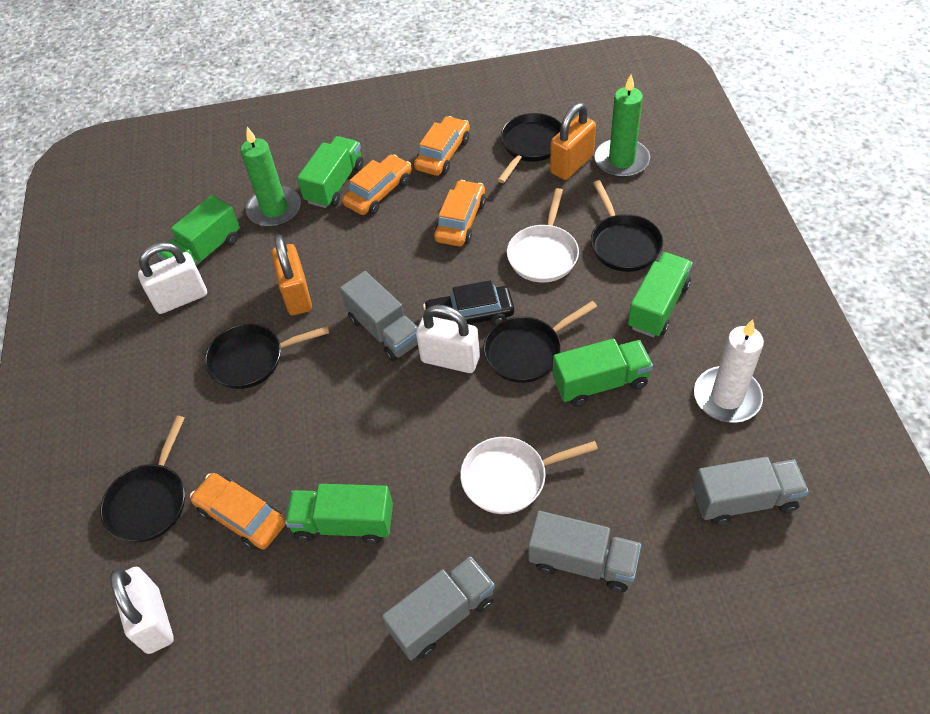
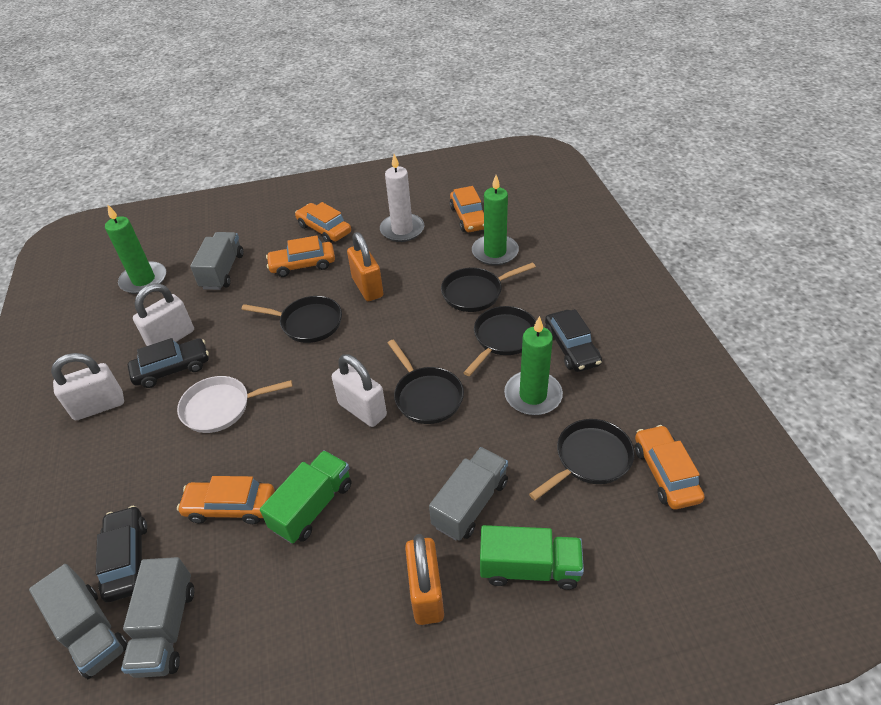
black car: [423,280,514,325] = 1 -> [96,506,147,602] [128,338,209,388] [545,309,602,372] = 3
green candle: [240,127,301,227] [594,74,650,178] = 2 -> [105,204,166,294] [472,175,519,266] [504,316,563,415] = 3
green truck: [157,195,240,269] [285,484,393,544] [297,136,364,208] [553,339,653,406] [628,252,693,337] = 5 -> [260,450,352,544] [480,525,584,590] = 2
orange car: [190,473,285,550] [342,154,412,215] [414,116,470,176] [434,180,486,246] = 4 -> [177,476,275,524] [266,236,335,277] [295,202,351,242] [450,186,484,232] [635,425,705,510] = 5
white pan: [460,437,598,514] [507,188,579,283] = 2 -> [177,376,293,433] = 1

